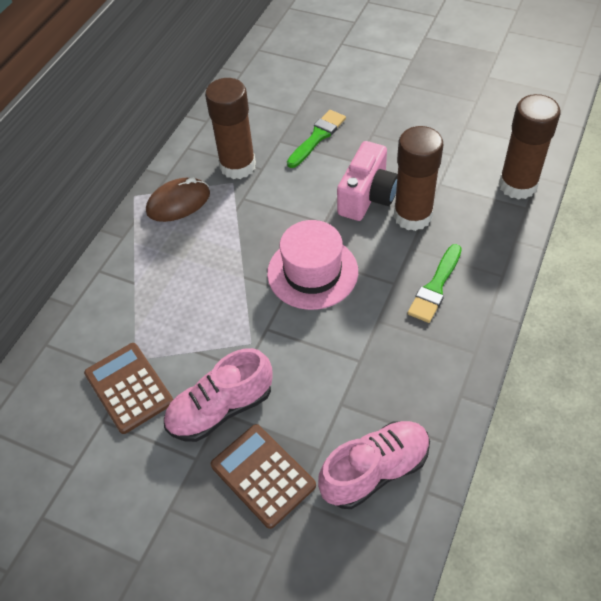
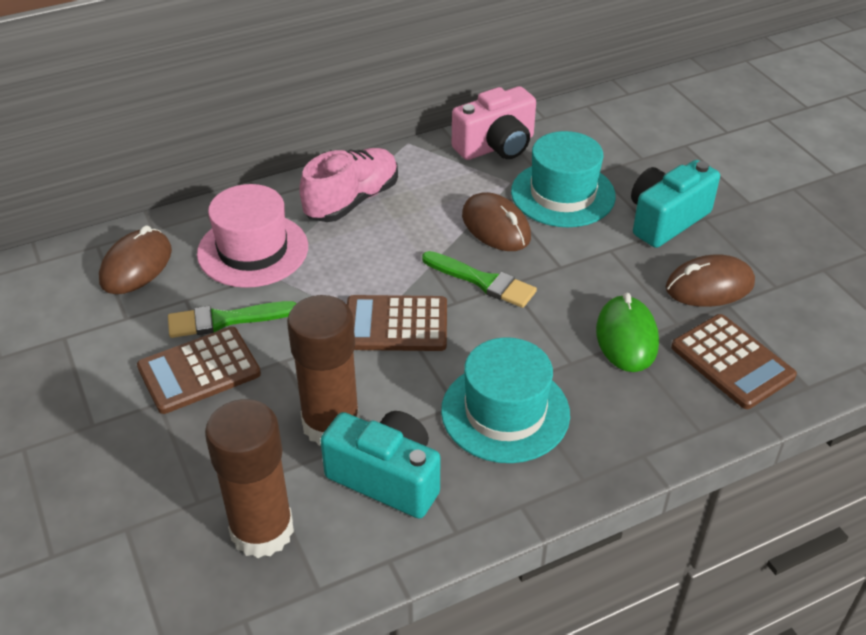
brown calculator: [84,343,173,434] [211,424,316,529] = 2 -> [137,327,261,414] [347,295,447,351] [671,314,797,409] = 3
brown glue stick: [205,78,256,179] [394,126,443,231] [499,94,561,200] = 3 -> [205,399,294,558] [287,295,360,446] = 2
brown mouse: [146,177,210,222] = 1 -> [99,225,172,294] [462,192,531,251] [666,255,755,307] = 3
green mouse: none = 0 -> [596,293,659,372] = 1
pink shoe: [164,348,272,442] [318,421,430,509] = 2 -> [299,148,398,222] = 1
turquoise camera: none = 0 -> [320,411,440,519] [631,160,720,248] = 2
turquoise hat: none = 0 -> [441,337,570,463] [511,131,616,227] = 2

